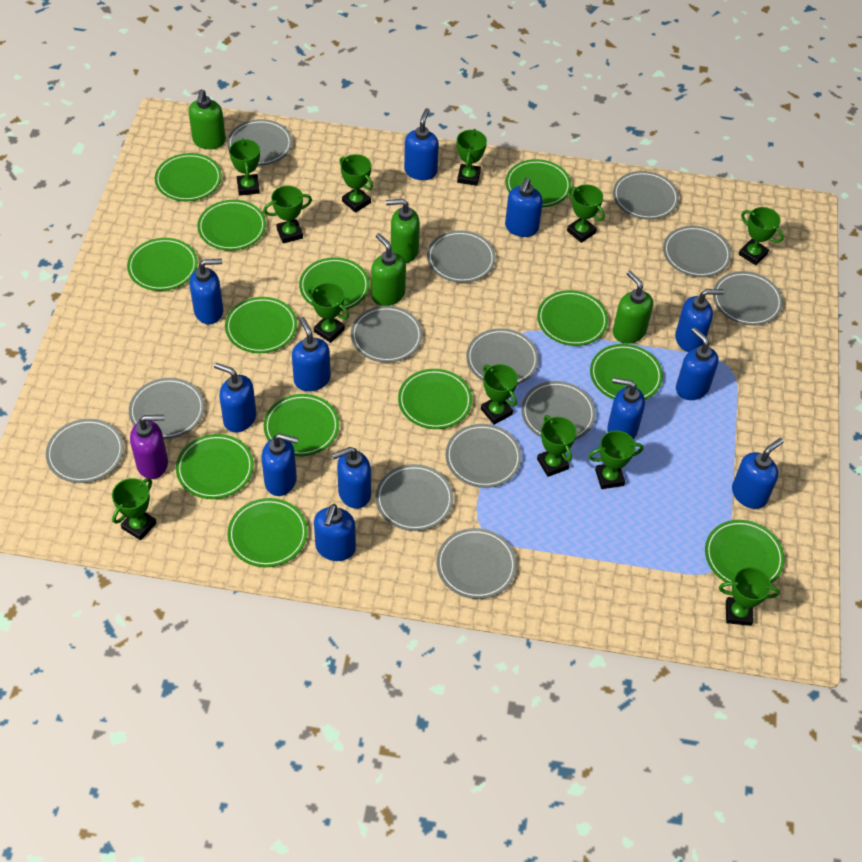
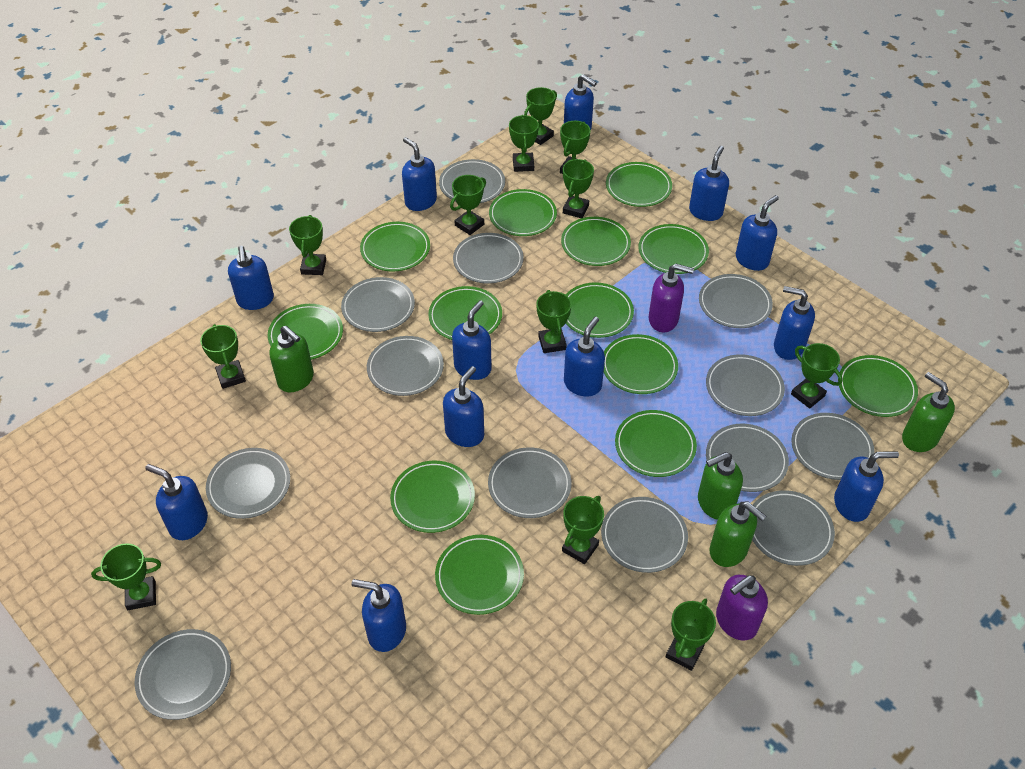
purple soap dispenser: [130,415,168,479] = 1 -> [649,264,694,332] [716,575,768,641] = 2

